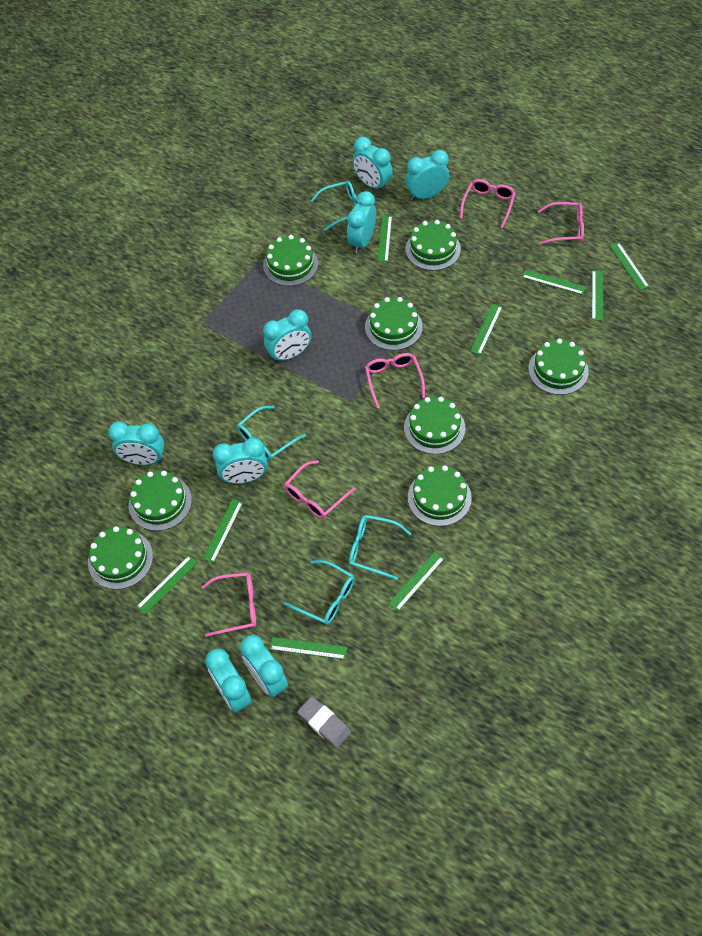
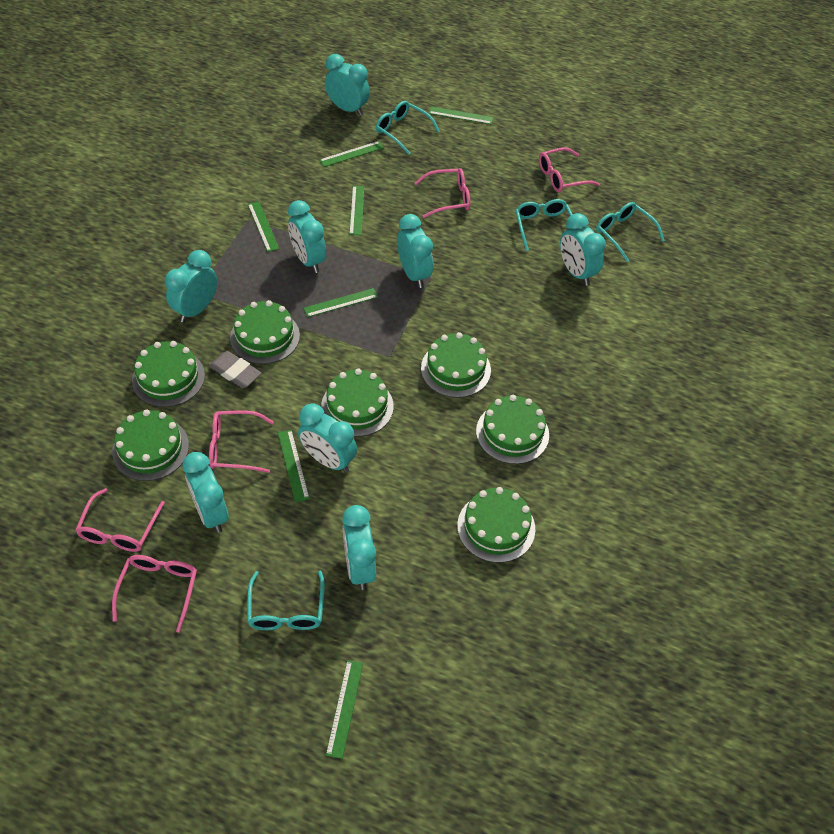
green cake: [88,526,153,590] [129,471,192,531] [263,235,318,286] [365,297,423,350] [404,397,465,454] [405,220,461,271] [408,465,472,526] [528,339,589,395] = 8 -> [112,409,189,481] [132,341,205,407] [230,300,300,364] [321,368,394,437] [421,332,491,398] [457,487,535,563] [476,395,549,464] = 7
green ruler: [136,555,198,614] [203,499,243,563] [270,637,347,659] [377,215,392,262] [388,551,445,611] [470,304,502,355] [522,269,586,295] [592,270,603,321] [610,243,649,290] = 9 -> [248,202,279,252] [278,430,310,502] [303,288,378,317] [319,141,384,167] [326,660,363,759] [349,186,364,235] [429,107,493,124] = 7

